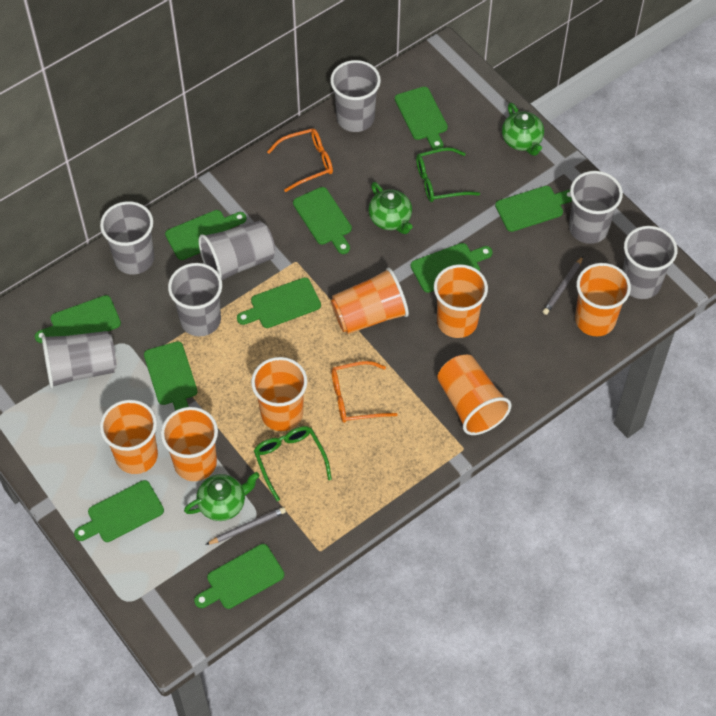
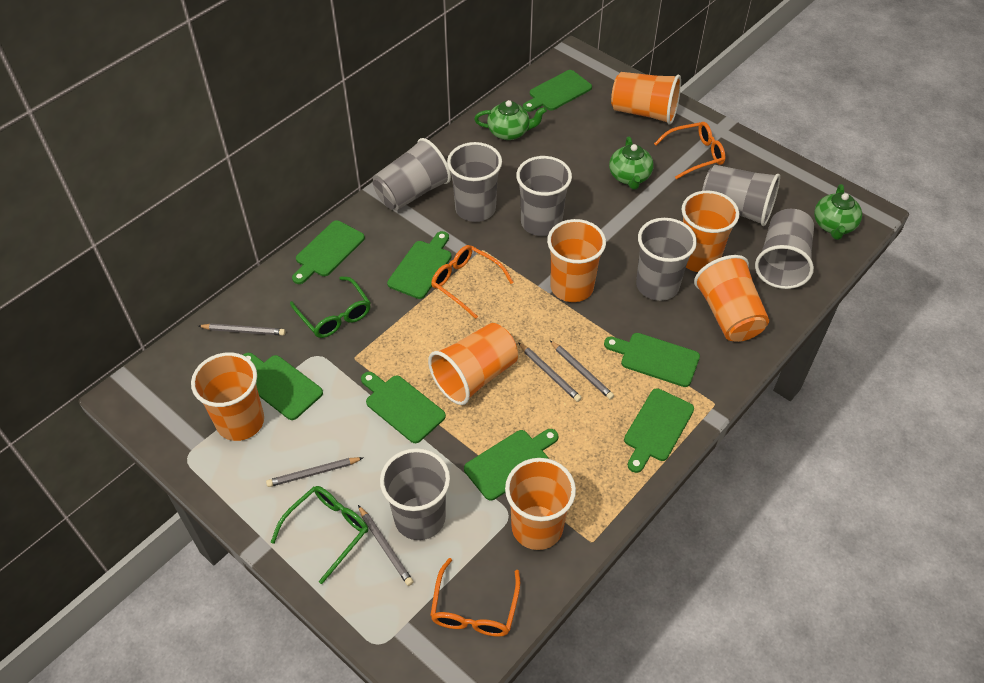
green cutting board: [35,295,121,343] [74,480,164,542] [144,341,197,411] [165,210,247,260] [194,544,284,609] [237,277,321,328] [293,187,352,254] [395,87,448,150] [411,243,493,293] [495,186,572,232] = 10 -> [243,353,323,420] [292,220,365,284] [361,372,446,443] [387,231,451,299] [464,429,558,500] [523,70,592,112] [604,333,700,387] [624,388,694,473] = 8
grey pencil: [206,507,286,545] [543,256,583,315] = 2 -> [199,324,285,335] [266,457,363,487] [358,505,413,586] [518,342,582,402] [550,340,614,400] = 5
orange glasses: [267,129,333,192] [331,361,398,423] = 2 -> [430,558,520,637] [431,245,514,319] [654,122,725,179] = 3

